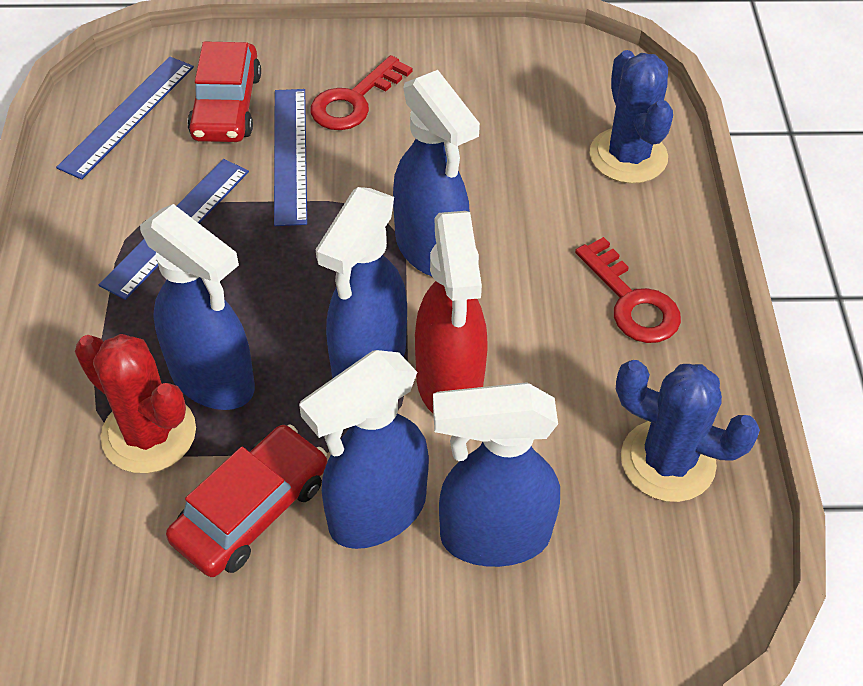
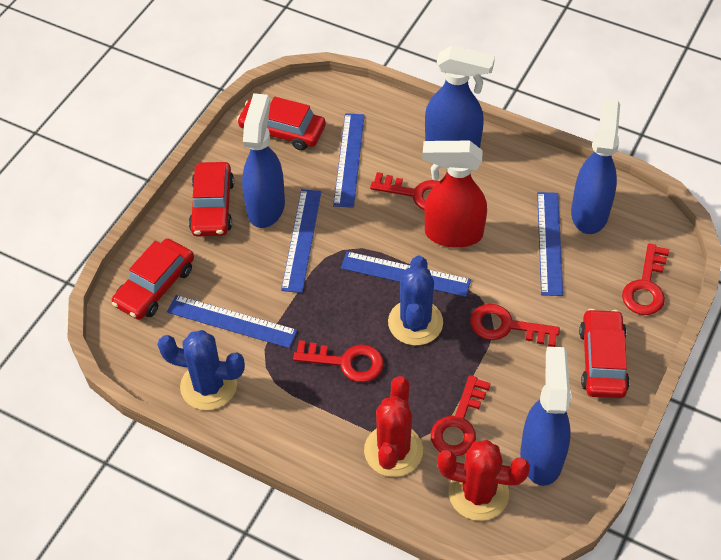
blue ruler: [56,57,194,180] [99,159,249,300] [274,89,307,226] = 3 -> [167,295,298,348] [281,189,321,293] [333,113,365,208] [341,251,471,297] [537,192,563,296] = 5
blue spray bottle: [140,204,255,410] [299,350,429,549] [315,187,407,379] [393,70,480,276] [433,382,560,567] = 5 -> [242,93,285,228] [425,45,495,148] [520,347,571,486] [571,99,620,234] = 4
red cactus: [75,334,196,473] = 1 -> [364,376,423,477] [437,440,530,521] = 2
red car: [166,424,327,577] [187,41,261,142] = 2 -> [112,238,194,320] [189,162,234,236] [237,97,326,150] [579,309,630,398] = 4
red key: [310,55,412,130] [575,237,681,343] = 2 -> [293,340,384,382] [370,172,440,210] [431,375,491,456] [470,304,560,347] [622,243,669,315] = 5

